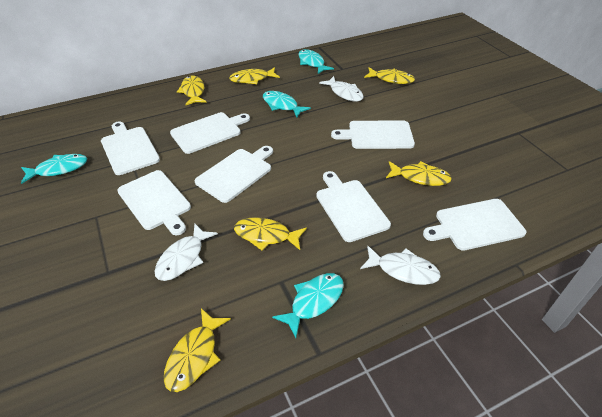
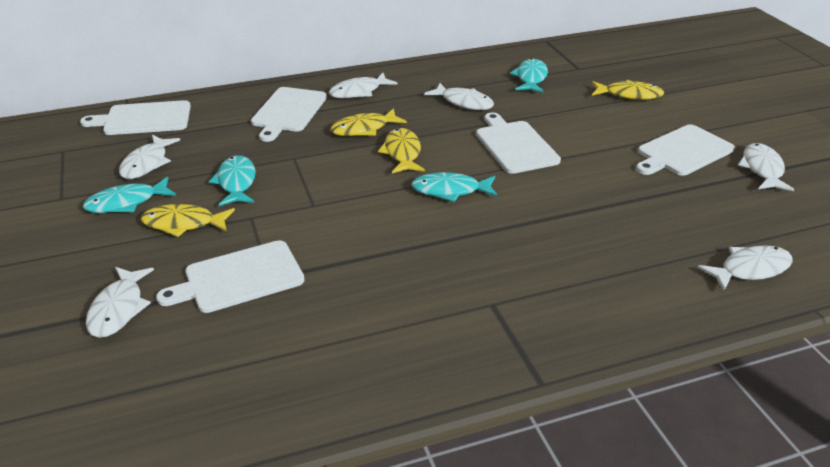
white cutting board: [101,122,160,175] [117,170,191,235] [170,112,250,154] [194,146,273,203] [316,171,391,242] [331,121,415,149] [423,199,526,251] = 7 -> [80,100,191,135] [156,240,305,313] [251,87,327,142] [476,112,561,174] [636,124,735,176] = 5
white fish: [154,224,218,281] [319,76,364,102] [360,245,441,285] = 3 -> [86,267,154,338] [119,135,180,179] [329,73,398,98] [424,83,494,110] [698,245,793,291] [738,143,794,191] = 6
yellow fish: [164,308,231,392] [177,76,207,106] [229,67,280,84] [234,217,307,250] [364,68,415,84] [386,161,452,186] = 6 -> [141,204,235,237] [330,108,407,136] [378,128,425,173] [592,80,664,100] = 4

